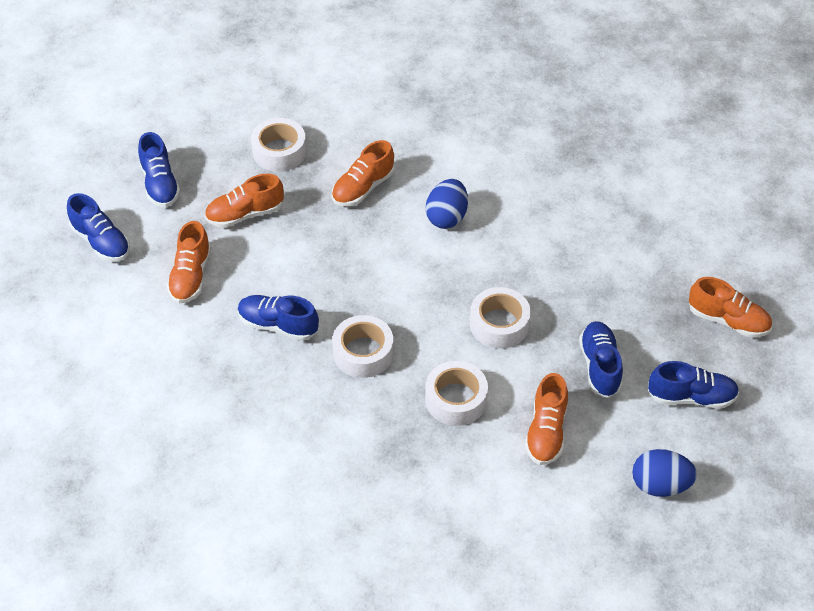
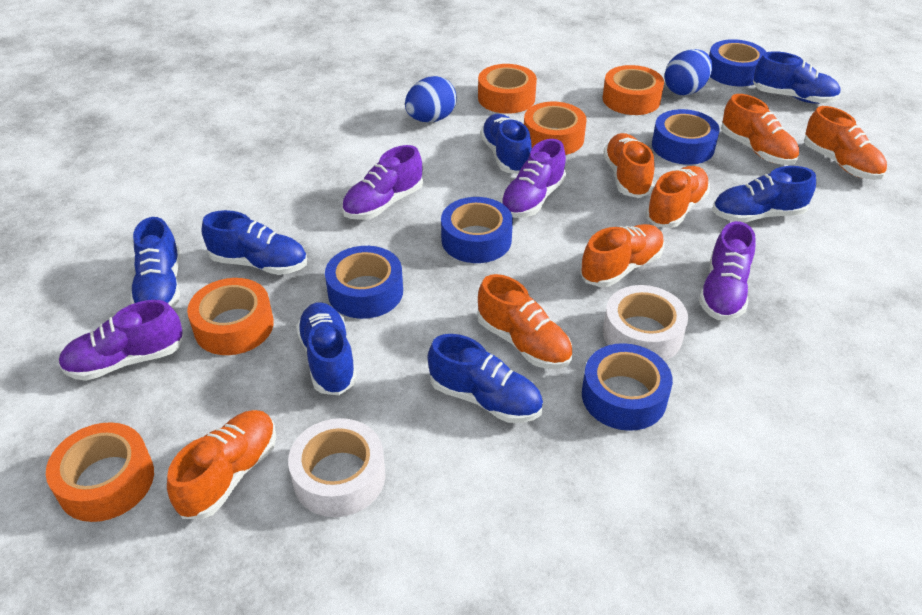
blue shoe: [67,193,130,261] [138,132,180,207] [238,295,319,341] [579,321,623,398] [648,361,739,409] = 5 -> [130,217,180,308] [201,210,307,275] [296,302,357,395] [428,334,543,423] [480,114,532,174] [713,166,816,222] [753,51,841,104] = 7
blue tape: none = 0 -> [325,246,403,319] [441,197,513,263] [582,343,673,431] [652,109,720,165] [709,39,766,86] = 5
orange shoe: [167,221,211,304] [205,174,284,228] [332,140,395,206] [525,373,568,465] [689,277,772,337] = 5 -> [167,410,276,519] [477,274,573,369] [580,224,664,287] [603,133,655,198] [645,166,710,228] [721,94,799,165] [804,106,887,180] = 7
orange tape: none = 0 -> [46,422,154,522] [187,278,274,355] [478,64,537,114] [524,102,587,155] [602,65,664,115] = 5
purple shoe: none = 0 -> [58,300,184,381] [342,145,423,220] [501,139,566,218] [699,221,755,320] = 4
white tape: [251,118,307,172] [332,315,393,378] [425,361,488,426] [470,287,531,349] = 4 -> [288,418,386,517] [603,285,688,361] = 2

